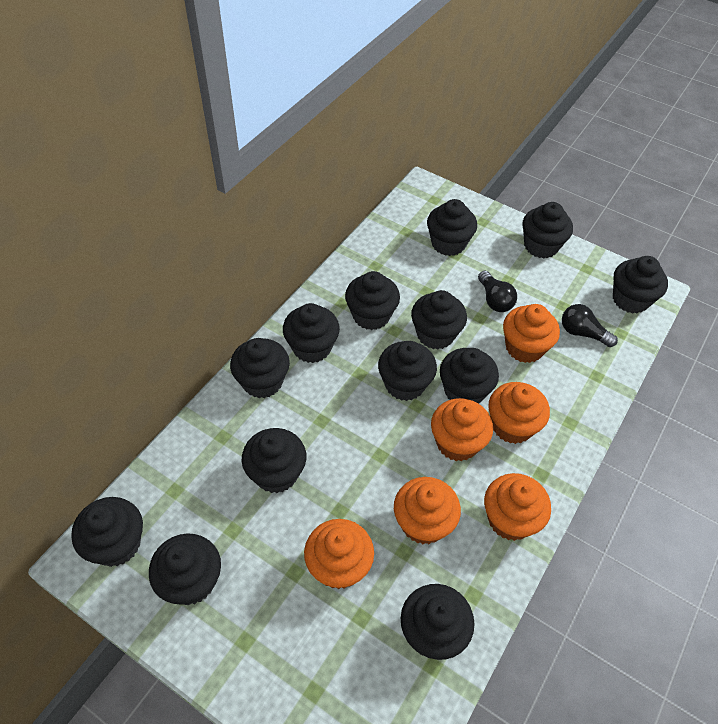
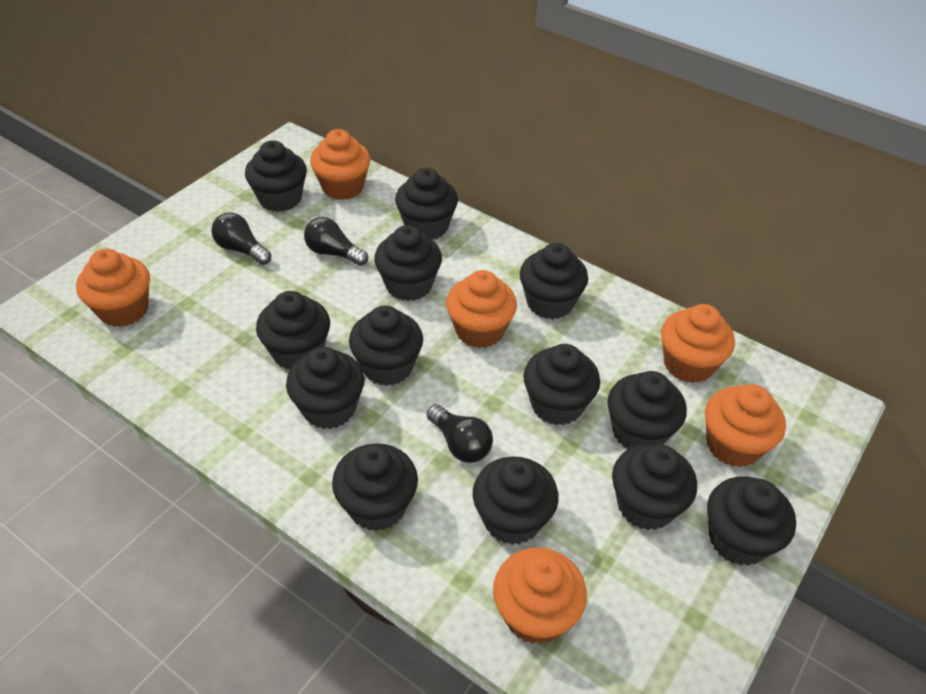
black light bulb: [478,271,517,312] [562,304,618,347] = 2 -> [211,213,271,265] [304,217,368,266] [427,404,493,463] = 3

